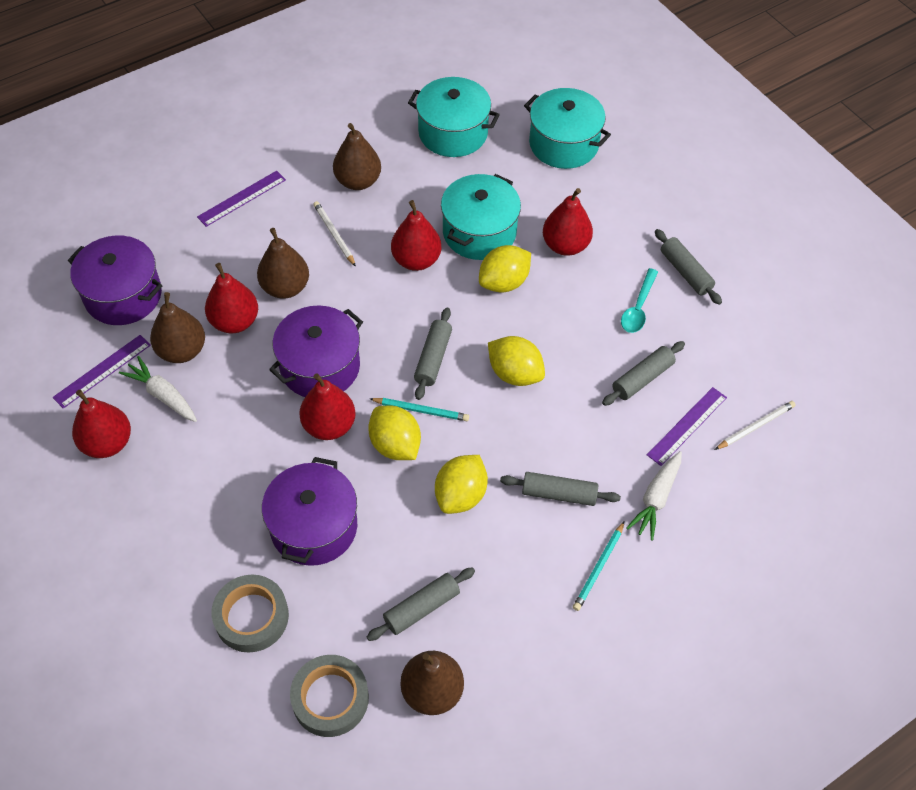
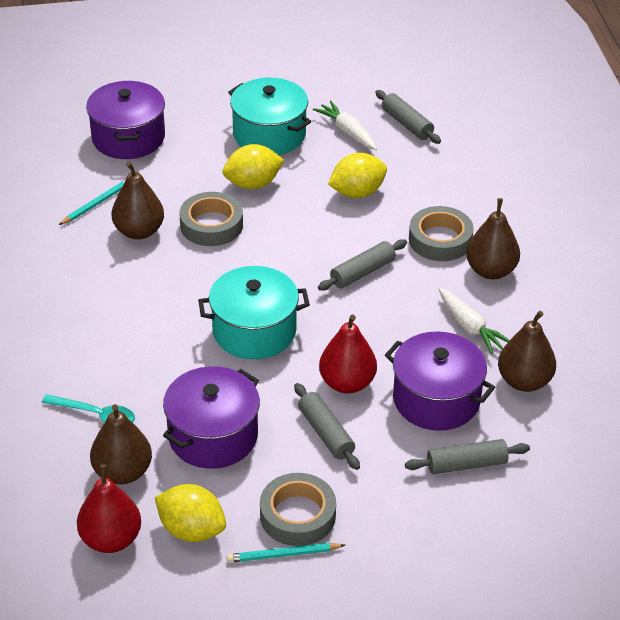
grey rolling pin: [367,567,475,641] [414,308,452,400] [500,472,621,506] [602,341,685,406] [655,229,722,305] = 5 -> [294,383,360,470] [318,239,407,291] [375,90,441,144] [405,439,530,474] = 4
grey tape: [211,575,289,653] [290,655,369,737] = 2 -> [179,192,243,246] [260,473,336,546] [409,206,474,261] = 3
purple ruler: [52,335,151,409] [197,171,286,227] [647,387,727,466] = 3 -> none = 0
red pear: [72,389,131,458] [205,263,258,333] [299,373,356,440] [391,200,441,271] [543,188,593,256] = 5 -> [77,464,141,553] [319,315,377,394] = 2
turquoise pot: [408,77,500,157] [441,174,521,260] [524,88,611,169] = 3 -> [198,266,310,359] [228,78,311,155] = 2
white pencil: [313,201,356,267] [715,401,796,450] = 2 -> none = 0
yellow lemon: [368,406,421,460] [435,455,488,514] [479,245,531,293] [488,336,545,386] = 4 -> [155,484,226,542] [222,144,284,189] [328,153,387,198] = 3

